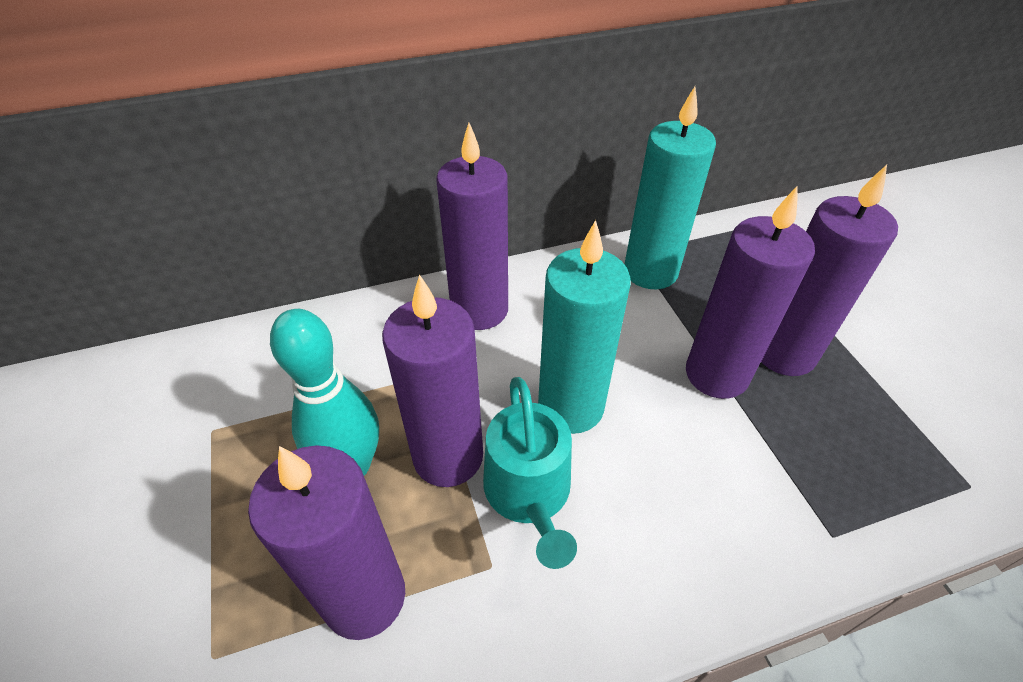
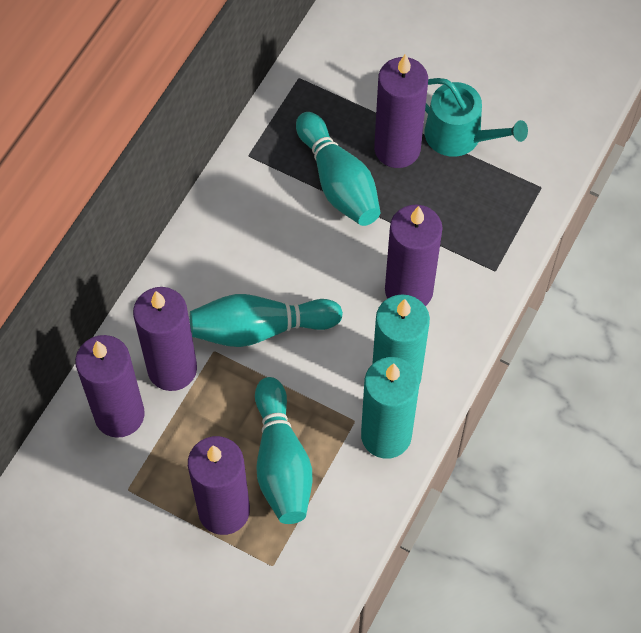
turquoise bowling pin: [270,309,379,476] = 1 -> [190,294,343,347] [255,377,312,524] [296,112,380,226] = 3

